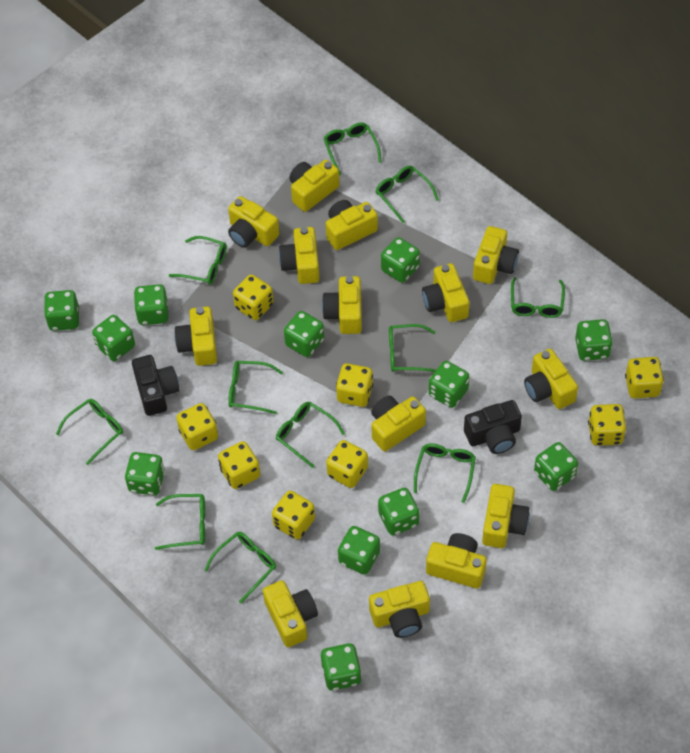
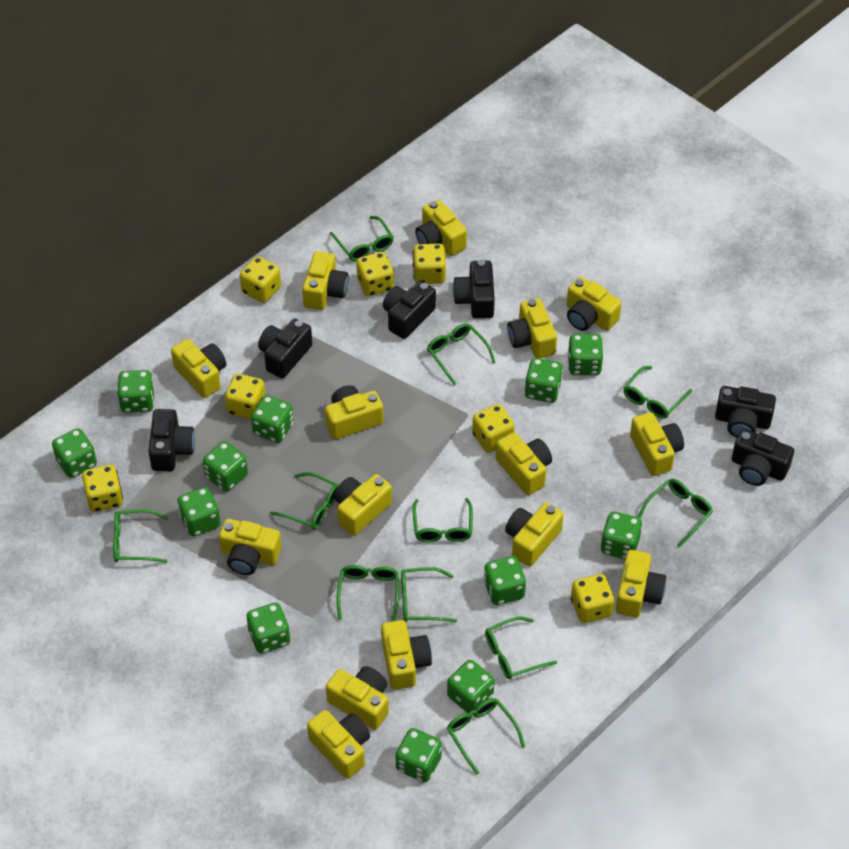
black camera: [132,355,179,416] [464,400,522,454] = 2 -> [149,409,195,471] [258,319,312,379] [383,281,436,339] [453,260,495,319] [715,386,776,438] [732,429,794,486] = 6
yellow camera: [174,306,217,366] [228,196,279,248] [263,581,318,647] [279,227,320,284] [289,160,340,212] [322,276,362,334] [326,200,378,250] [369,581,430,638] [371,396,426,451] [422,263,469,322] [426,533,487,588] [473,226,519,284] [482,484,530,548] [524,349,578,409] = 14 -> [171,339,226,398] [219,519,282,575] [302,251,349,310] [307,710,370,779] [325,385,384,439] [326,666,389,730] [334,474,392,536] [381,620,432,690] [415,200,467,256] [496,432,552,495] [505,502,563,567] [507,298,557,358] [567,277,622,331] [616,550,666,617] [630,412,684,476] = 15
yellow dice: [176,403,218,450] [218,441,260,489] [233,274,274,320] [272,491,315,540] [326,440,368,488] [336,363,373,407] [588,404,626,446] [625,357,664,399] = 8 -> [82,465,123,512] [225,374,265,419] [240,256,281,303] [356,252,394,296] [413,243,446,284] [472,404,515,453] [571,574,615,623] = 7

